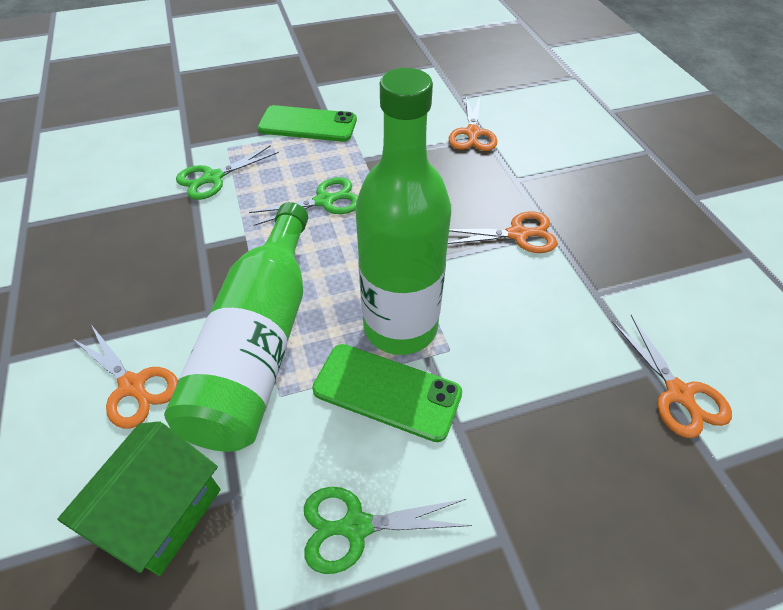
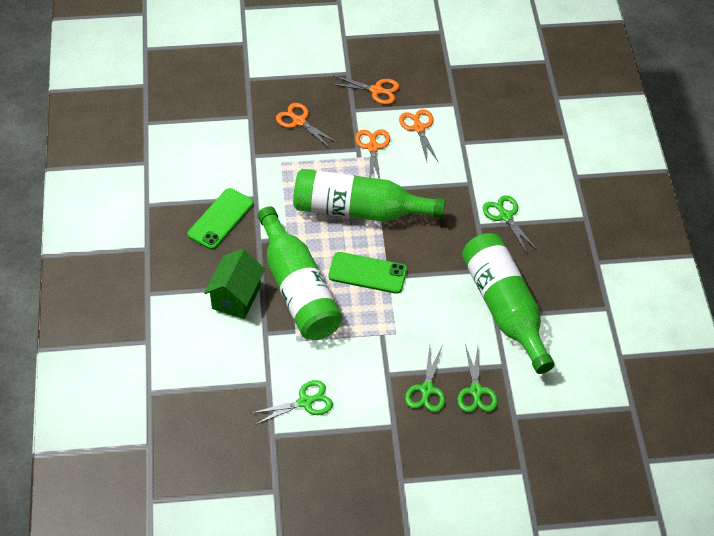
green bottle: [164,202,308,452] [355,68,451,355] = 2 -> [257,206,342,340] [293,169,445,222] [462,233,555,374] = 3
green scissors: [176,145,279,200] [249,177,358,226] [304,487,472,574] = 3 -> [252,380,333,425] [405,344,445,412] [457,344,498,412] [483,195,537,253] = 4

